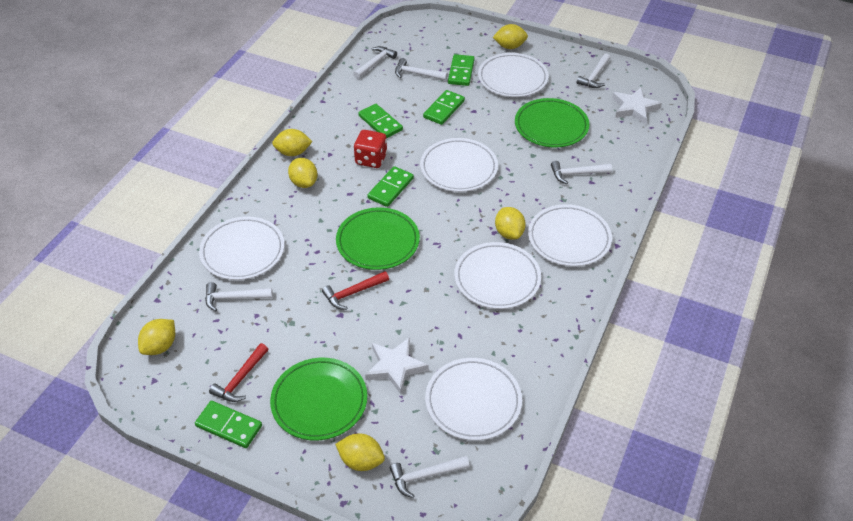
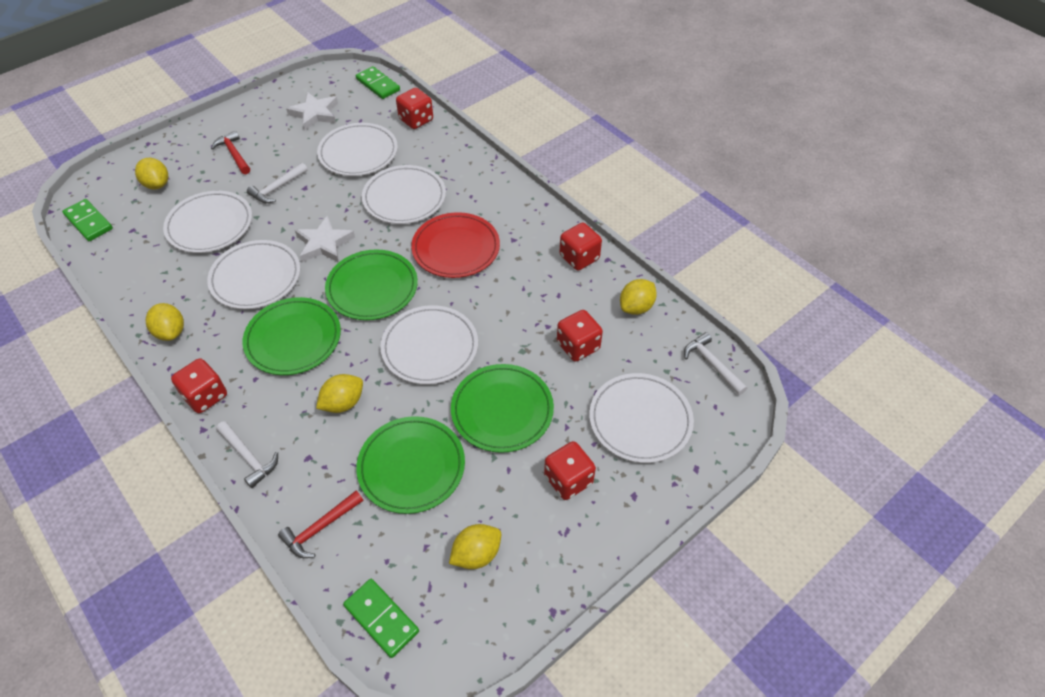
green domino: [195,401,262,448] [358,104,403,138] [368,166,414,207] [423,90,465,125] [448,54,475,86] = 5 -> [62,199,113,241] [343,579,419,658] [356,66,400,99] = 3
green plate: [270,358,367,440] [336,207,420,270] [515,98,589,147] = 3 -> [242,297,341,375] [325,249,418,320] [356,416,465,514] [451,364,554,453] = 4
red dice: [354,130,387,168] = 1 -> [171,358,227,413] [396,88,433,129] [544,441,596,500] [557,310,603,362] [559,223,602,270] = 5
red plate: none = 0 -> [411,212,500,278] = 1
white hammer: [205,282,273,311] [353,46,397,79] [390,456,470,498] [395,58,448,80] [551,161,612,184] [577,53,610,88] = 6 -> [216,421,278,488] [247,163,308,203] [684,332,747,395] = 3
yellow lemon: [138,319,175,355] [272,129,312,156] [288,158,318,188] [335,434,385,471] [493,24,528,49] [495,207,526,240] = 6 -> [135,158,168,189] [146,303,184,341] [316,374,363,413] [449,524,501,569] [620,279,657,315] = 5

